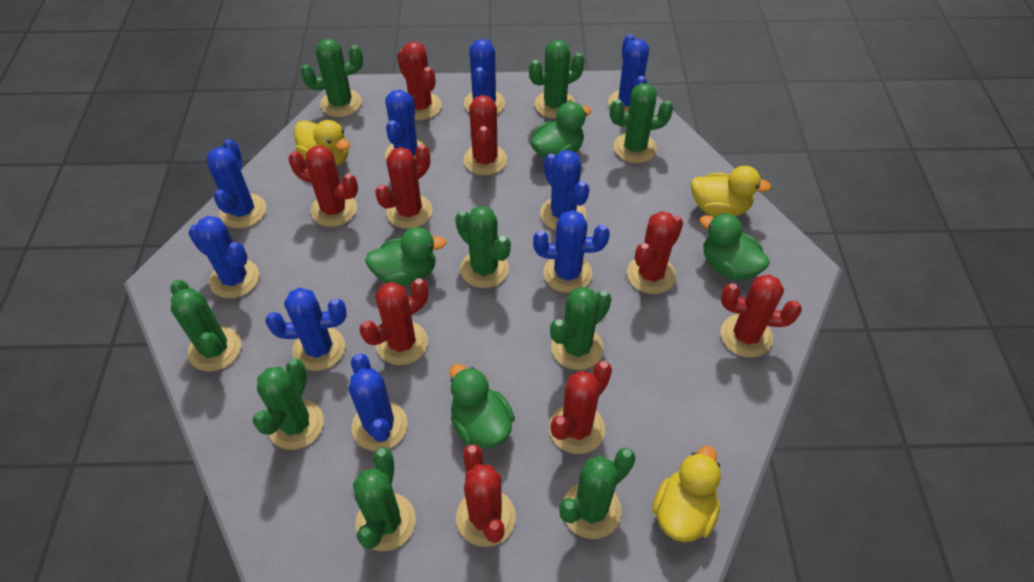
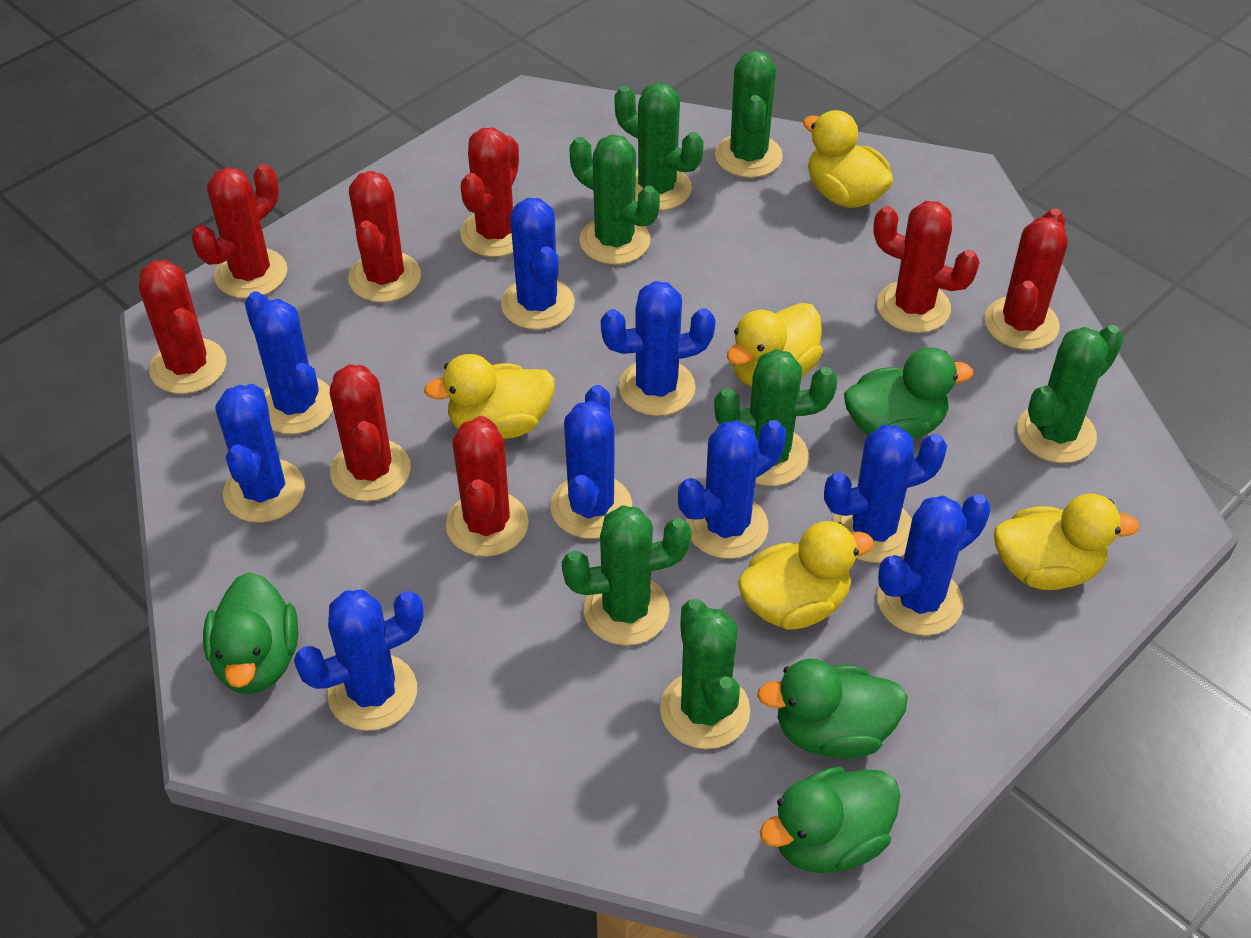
green cactus: [171,280,241,371] [253,359,324,450] [301,39,363,117] [353,447,416,551] [455,206,511,288] [529,40,584,119] [550,287,611,370] [559,448,635,539] [610,83,673,163] = 9 -> [562,505,692,646] [570,134,660,265] [615,83,703,211] [660,599,750,749] [714,349,838,486] [715,51,783,178] [1017,325,1124,463] = 7
red cactus: [288,146,358,227] [360,278,428,365] [375,144,433,229] [397,41,442,120] [456,444,516,547] [463,95,507,175] [549,361,612,454] [627,211,683,294] [721,274,802,358] = 9 -> [139,260,226,394] [191,164,287,299] [330,364,411,501] [348,171,421,303] [446,416,529,557] [460,128,519,257] [873,201,980,333] [984,209,1068,350] = 8
yellow duck: [294,120,350,166] [652,446,721,542] [691,166,771,216] = 3 -> [424,354,555,439] [727,303,823,387] [738,521,874,630] [803,110,893,208] [994,493,1140,590] = 5

